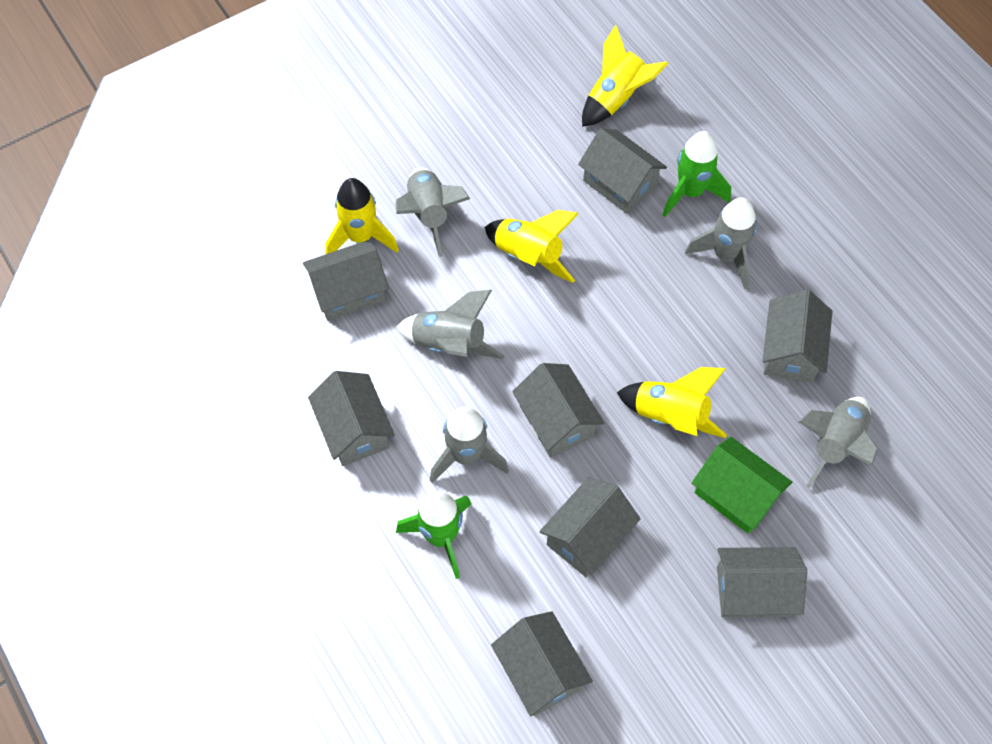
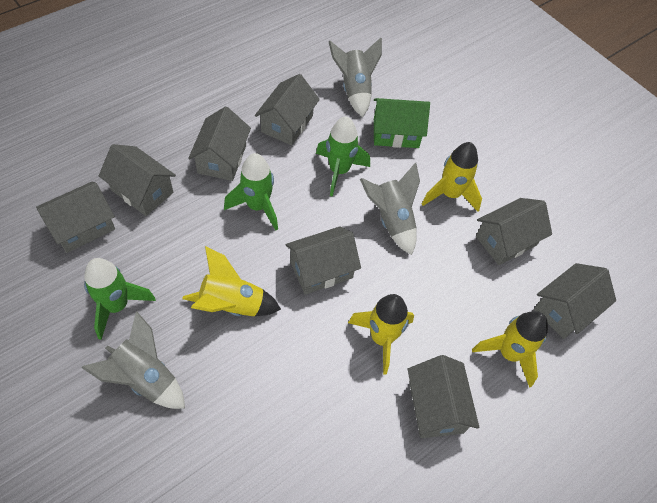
green rocket: [396,491,471,579] [663,131,731,217] = 2 -> [84,258,156,340] [224,153,278,230] [316,116,370,197] = 3
grey rocket: [395,167,470,257] [396,290,504,359] [430,407,509,483] [685,198,757,289] [799,397,877,488] = 5 -> [81,312,185,409] [329,38,382,117] [360,162,420,255] = 3

